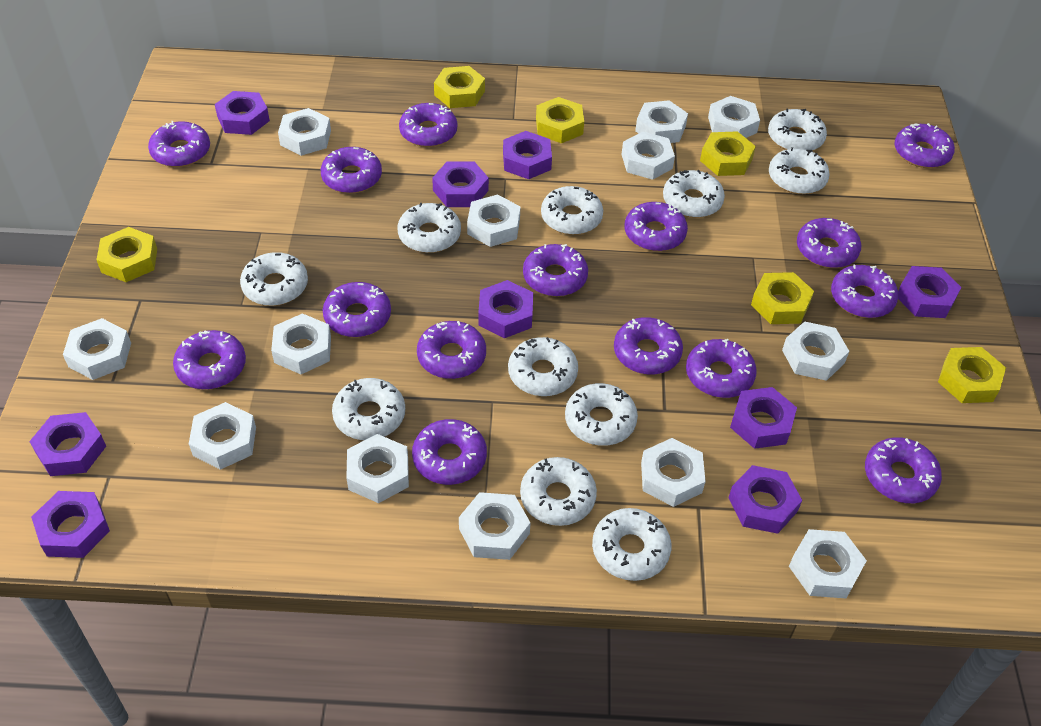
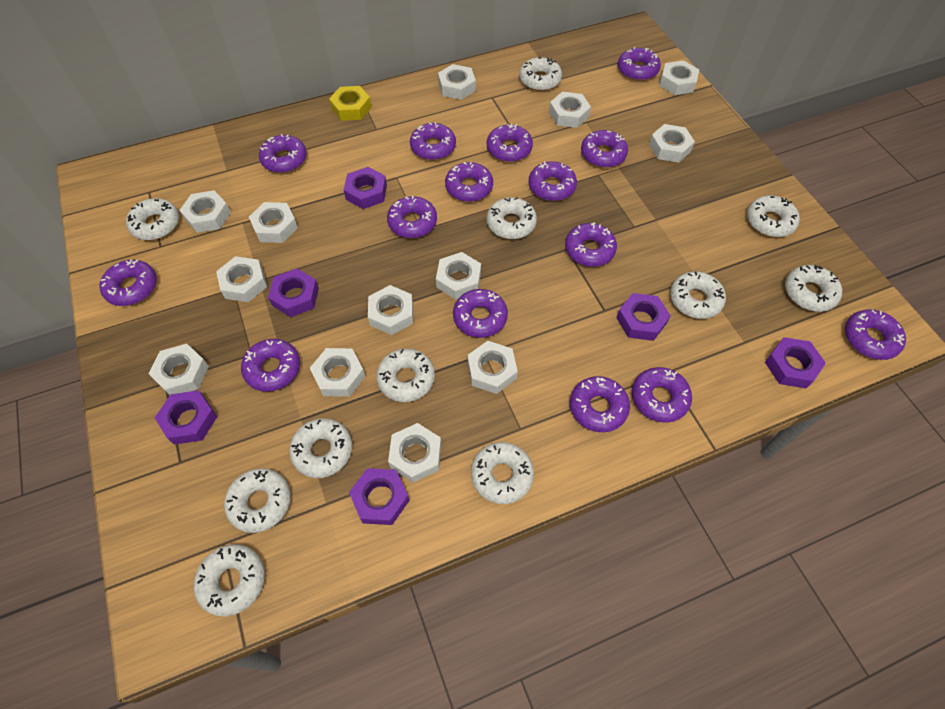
purple nut: [29,412,106,476] [31,491,110,558] [215,91,270,135] [432,162,489,207] [478,280,533,338] [503,131,552,179] [729,465,802,534] [730,387,797,449] [898,266,961,318] = 9 -> [155,390,217,445] [268,268,319,317] [344,167,387,209] [349,468,410,525] [616,293,671,341] [765,337,826,388] = 6
yellow nut: [96,227,157,282] [434,66,485,108] [536,97,584,143] [700,131,756,176] [751,272,814,324] [938,347,1006,403] = 6 -> [329,86,372,121] = 1

